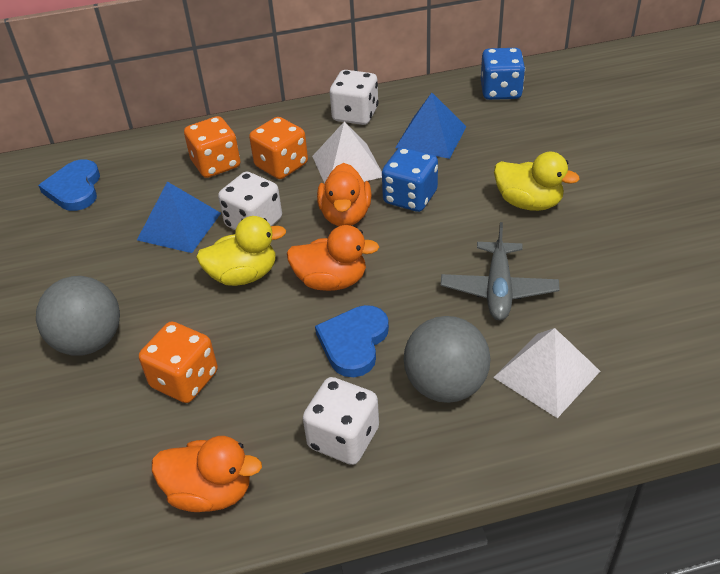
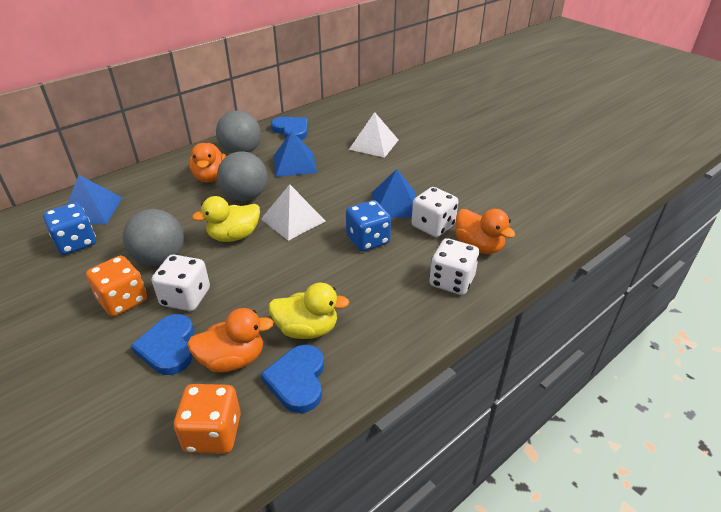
blue heart: [38,159,100,211] [315,305,389,377] = 2 -> [131,314,194,375] [261,345,324,413] [271,117,308,140] = 3
blue pyramid: [137,182,221,253] [395,93,467,159] = 2 -> [67,175,122,224] [274,131,317,177] [372,169,416,218] = 3
grey ball: [36,276,120,355] [404,316,490,403] = 2 -> [123,209,184,266] [216,110,261,154] [217,151,267,201] = 3
grey plane: [441,222,560,321] = 1 -> none = 0
orange dice: [139,321,218,403] [184,116,240,178] [249,117,308,179] = 3 -> [86,256,147,317] [174,384,241,454] = 2

